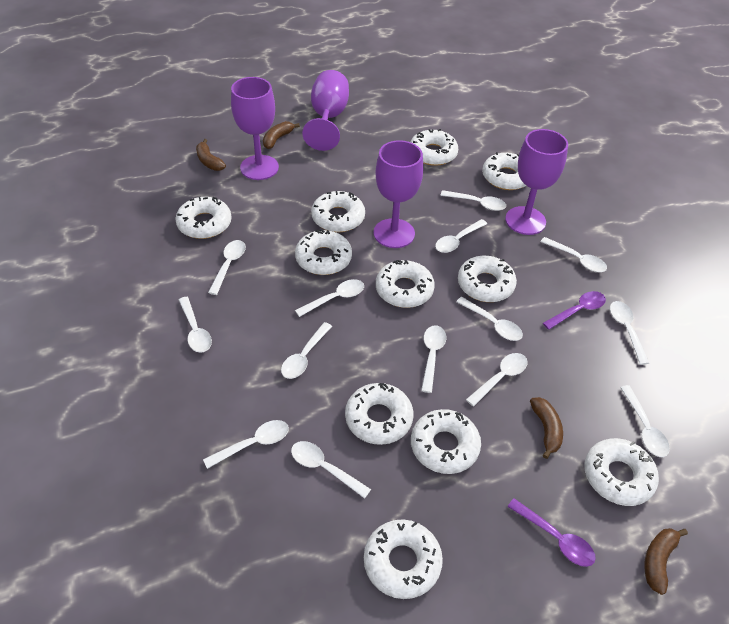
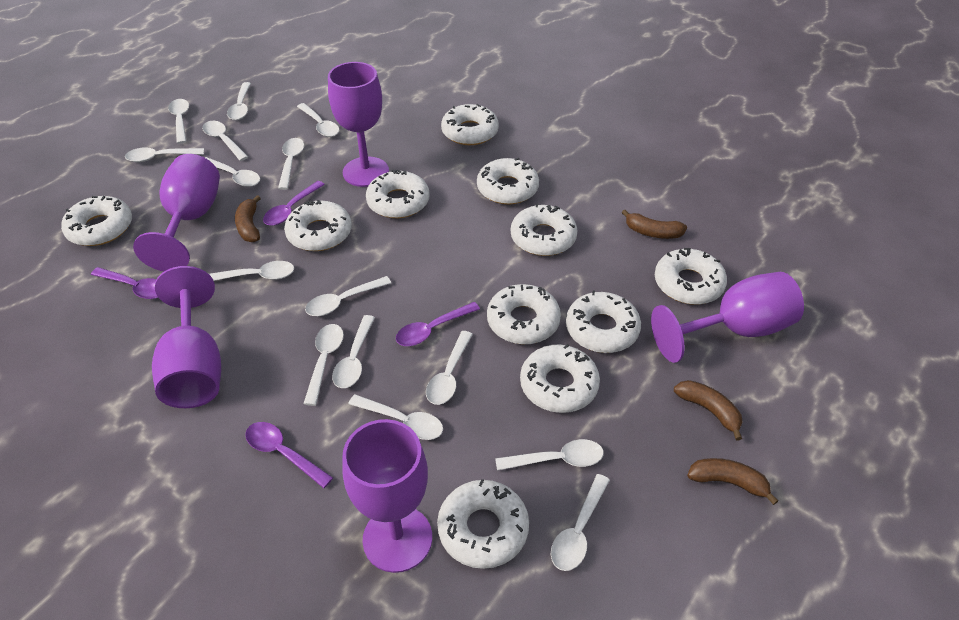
purple goblet: [231,77,279,180] [302,70,349,151] [374,140,423,248] [505,129,568,235] = 4 -> [133,154,220,271] [152,266,221,408] [328,62,389,187] [342,419,432,573] [651,272,804,363] = 5
purple spoon: [507,498,596,567] [543,291,606,330] = 2 -> [91,267,158,299] [245,422,333,488] [263,181,325,226] [396,302,480,346] = 4
white spoon: [179,297,212,353] [203,420,289,469] [208,240,246,295] [281,322,332,379] [291,441,371,499] [295,279,364,317] [421,326,446,393] [435,219,487,253] [440,190,506,211] [456,297,523,341] [466,353,528,407] [541,237,607,272] [610,301,649,365] [620,385,670,457] = 14 -> [125,147,204,162] [168,99,189,144] [202,121,248,161] [205,157,260,187] [209,261,294,281] [227,82,251,120] [278,138,304,190] [297,103,339,137] [303,324,344,406] [305,276,391,316] [332,315,375,388] [348,394,443,440] [426,331,473,405] [495,439,604,471] [551,474,610,571] = 15

